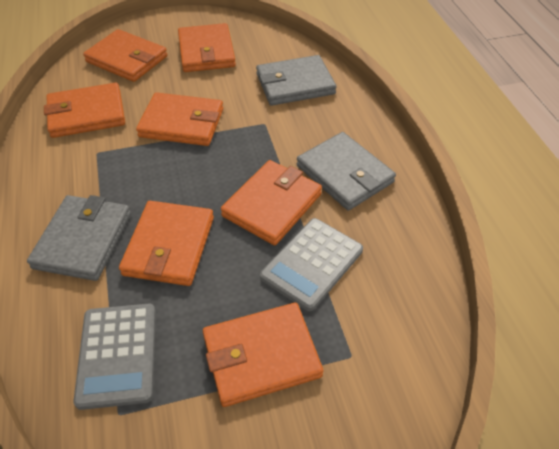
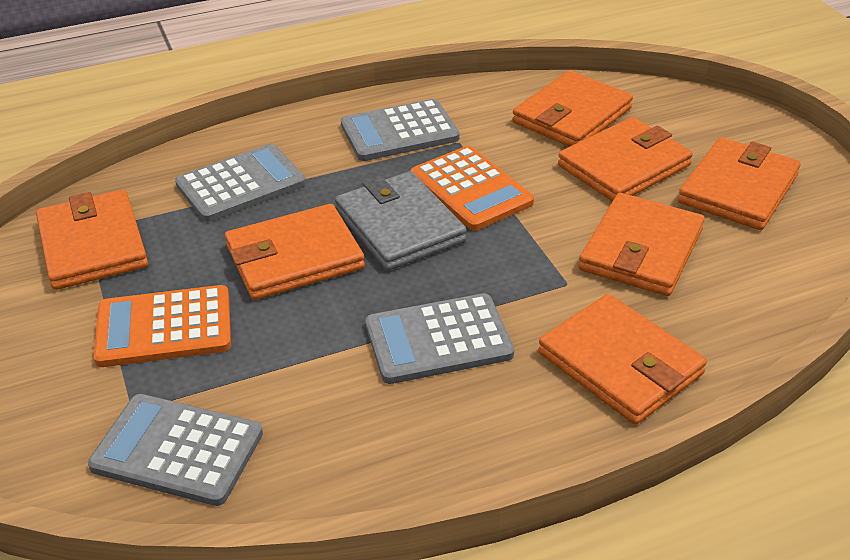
grey calculator: [73,304,156,410] [260,218,363,311] = 2 -> [88,394,263,506] [175,144,306,222] [341,99,460,161] [365,293,514,384] = 4
grey wallet: [27,195,131,281] [256,55,337,106] [297,132,396,211] = 3 -> [335,171,467,271] = 1
orange calculator: none = 0 -> [93,285,231,367] [411,146,534,231] = 2

